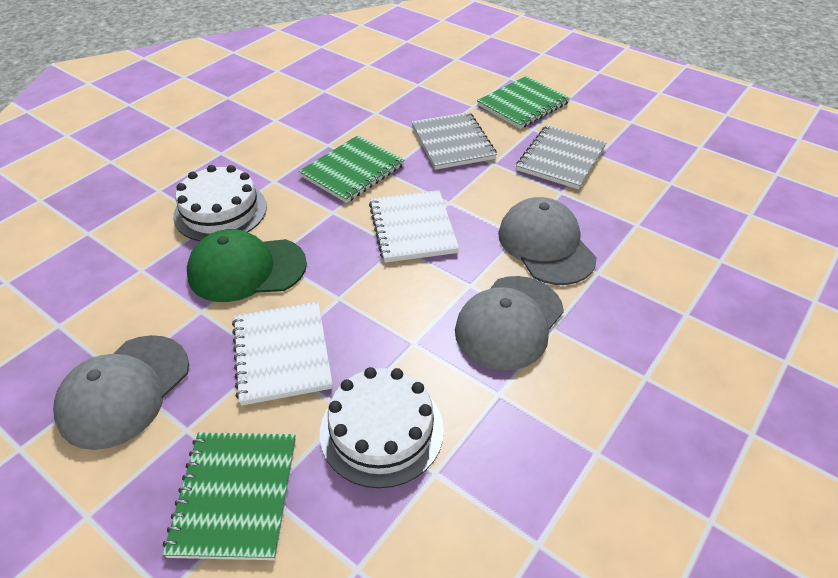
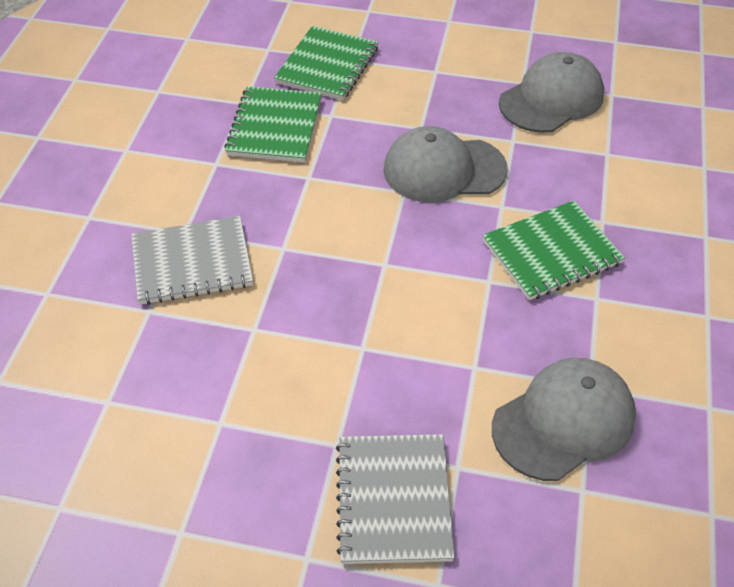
green cap: [187,229,307,302] = 1 -> none = 0
white cake: [173,165,267,241] [320,367,444,488] = 2 -> none = 0
white notebook: [232,302,333,406] [369,190,459,263] = 2 -> none = 0

